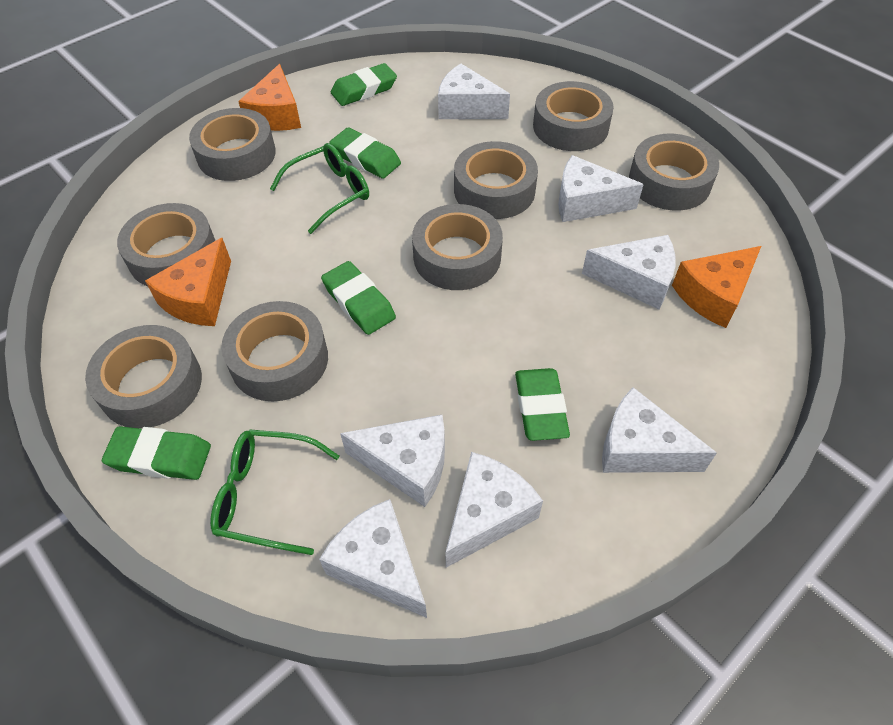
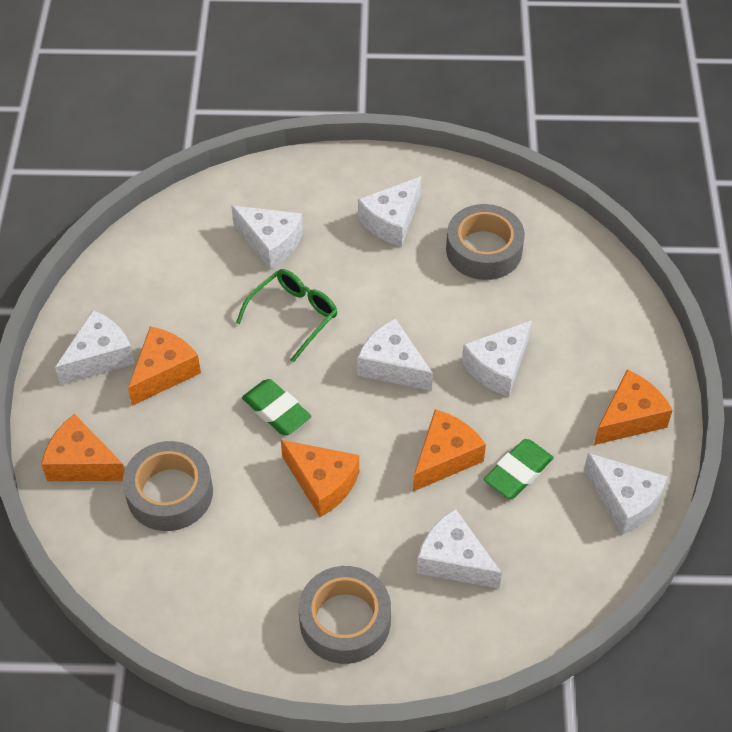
green eraser: [102,426,211,480] [321,261,396,335] [330,128,401,179] [331,63,397,106] [515,368,570,441] = 5 -> [242,379,312,435] [484,439,554,499] = 2
green glasses: [210,430,340,555] [270,143,369,234] = 2 -> [236,269,338,362] = 1
grey tape: [85,325,202,428] [117,203,215,286] [189,108,276,181] [221,301,328,401] [412,204,503,290] [454,141,538,219] [533,81,614,151] [629,134,719,210] = 8 -> [123,441,213,531] [299,566,391,664] [446,204,525,280] = 3
orange cheese: [145,238,231,326] [238,64,301,131] [672,246,761,328] = 3 -> [41,414,125,481] [128,326,201,406] [281,440,359,517] [413,409,486,492] [594,370,673,445] = 5

